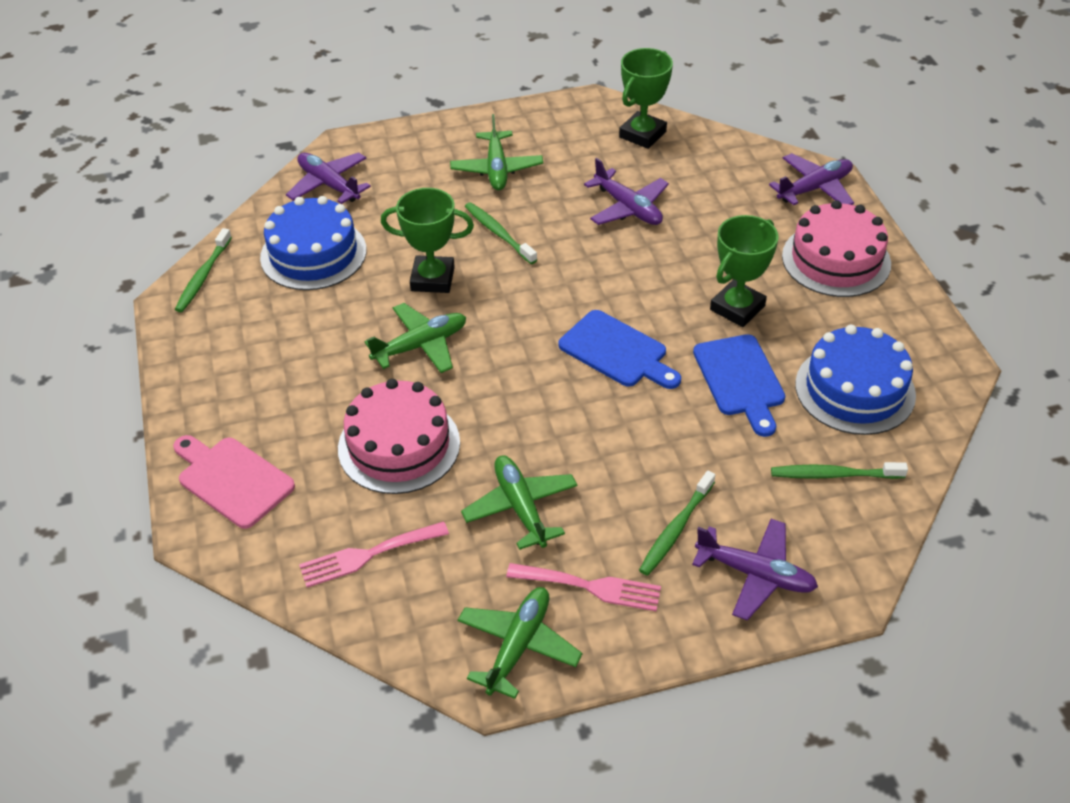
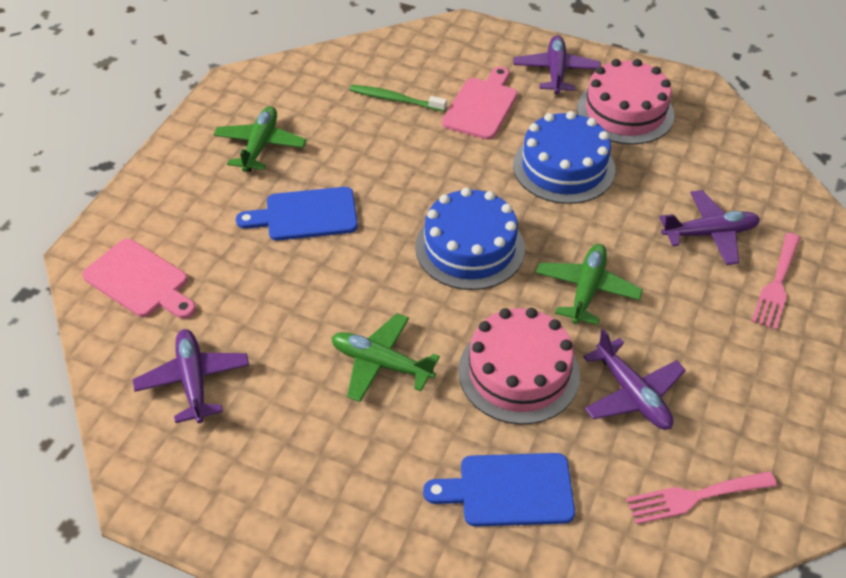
green plane: [364,303,466,373] [450,114,543,190] [457,587,582,699] [461,455,578,550] = 4 -> [213,106,307,172] [331,313,440,402] [536,244,643,325] = 3
green toothbrush: [175,228,232,312] [465,202,537,264] [639,471,715,576] [771,462,908,479] = 4 -> [349,85,447,112] = 1
green trophy: [381,188,474,293] [619,48,673,149] [710,215,778,327] = 3 -> none = 0
pink cutting board: [173,435,295,529] = 1 -> [82,239,196,319] [442,66,518,140] = 2

